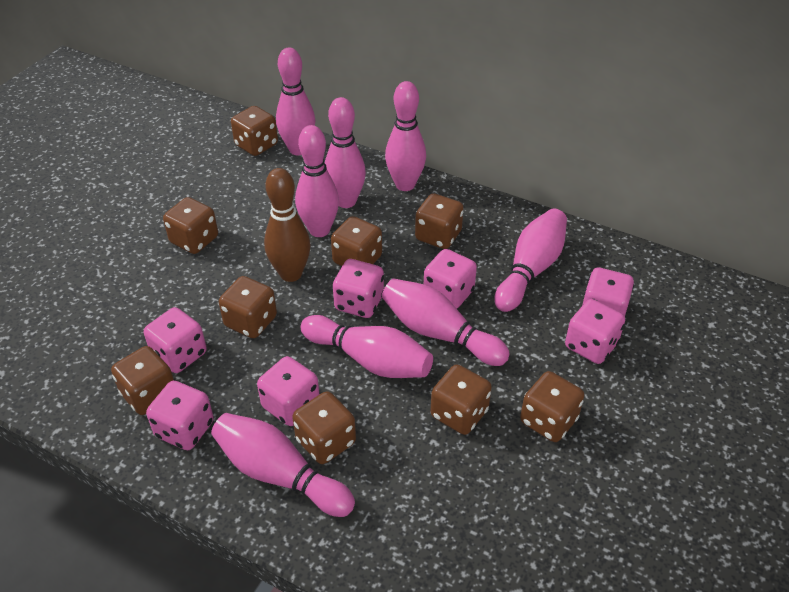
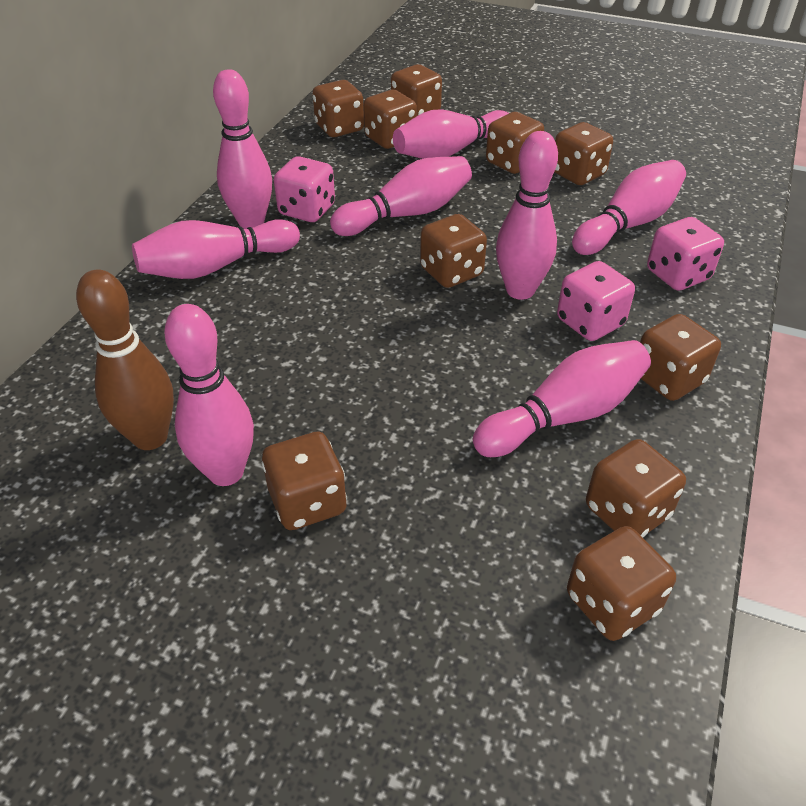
brown dice: [111,346,174,415] [163,197,218,254] [219,276,277,338] [231,106,278,156] [292,391,356,464] [331,216,382,266] [415,193,464,249] [431,364,492,435] [520,371,584,442] = 9 -> [262,431,347,530] [312,80,364,137] [363,90,417,149] [391,64,442,116] [420,214,487,288] [486,112,544,174] [554,122,613,185] [567,526,676,641] [586,439,686,537] [640,314,721,401] = 10
pink dice: [144,307,207,373] [146,381,214,450] [257,356,320,426] [333,259,384,318] [424,249,477,309] [565,299,625,364] [581,267,634,317] = 7 -> [274,156,335,222] [557,261,635,341] [647,217,724,291] = 3

